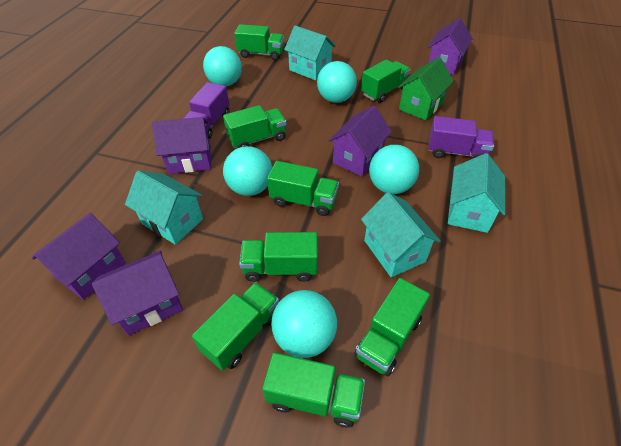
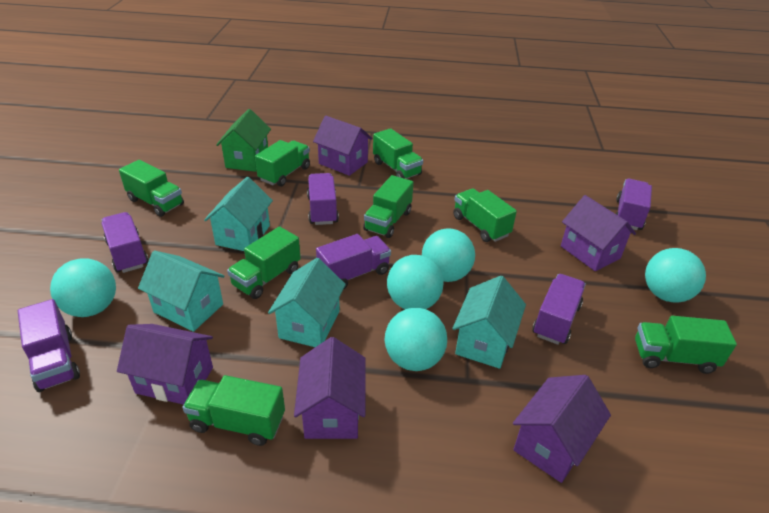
purple truck: [183,82,230,139] [429,116,494,158] = 2 -> [18,299,80,392] [102,212,149,273] [307,173,339,225] [316,234,391,290] [532,274,586,345] [616,179,652,230] = 6

